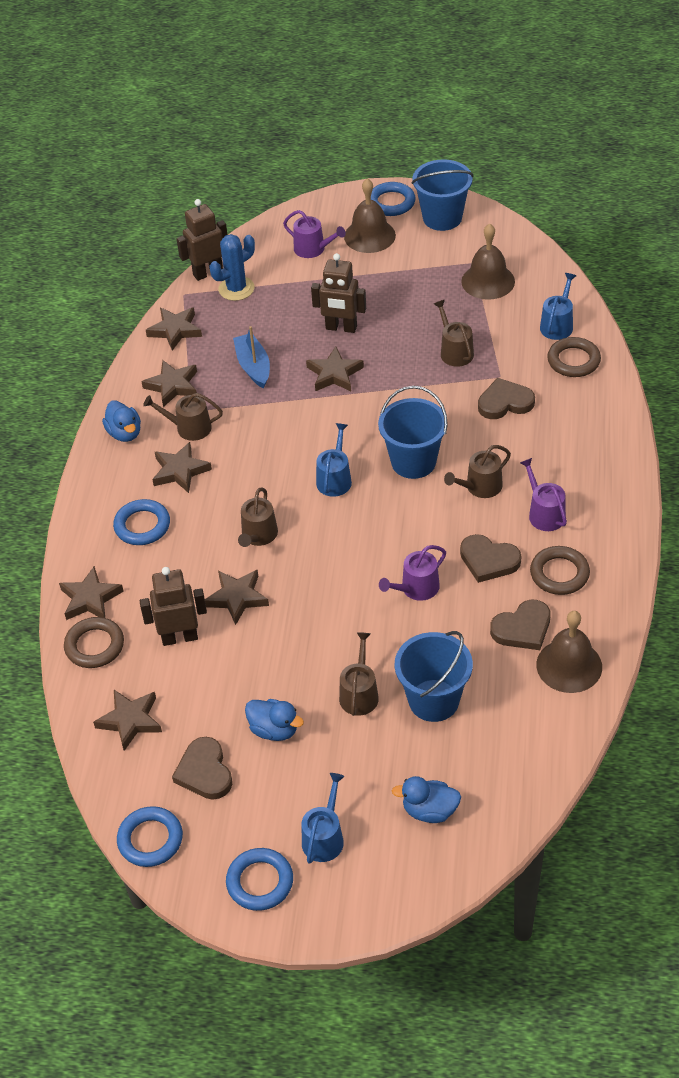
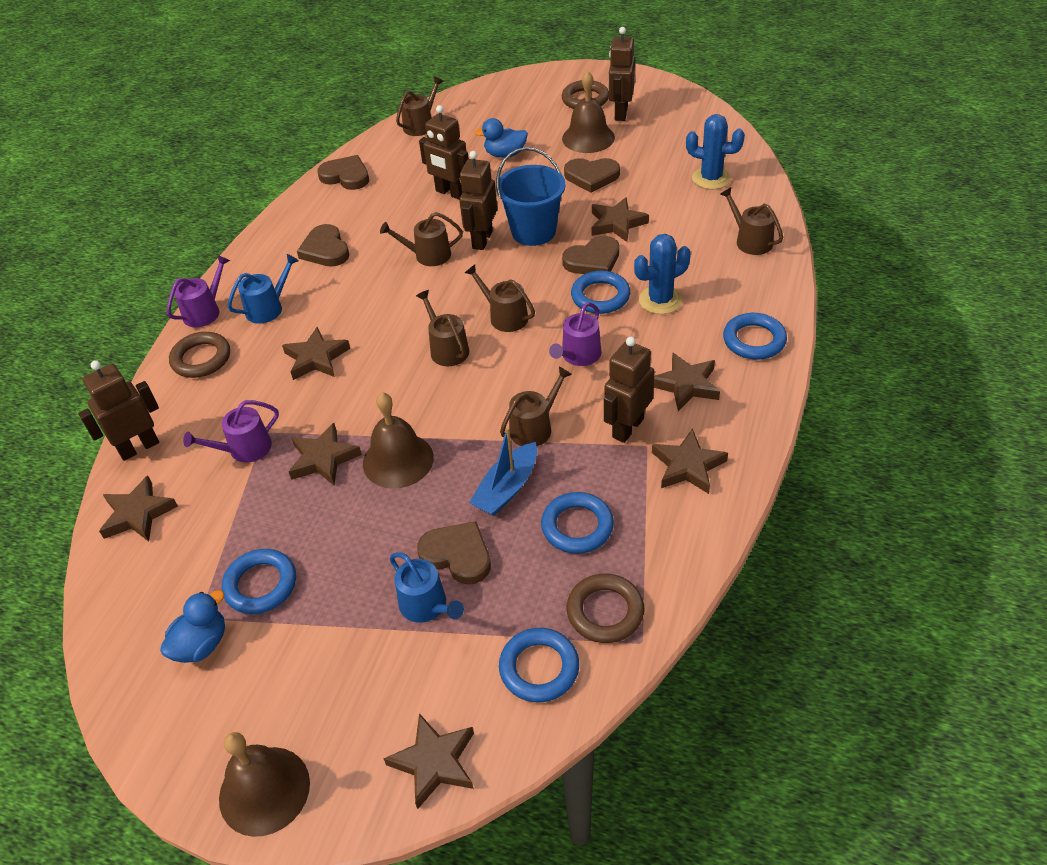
blue bucket: [378,386,448,479] [395,631,473,722] [411,159,473,231] = 3 -> [496,147,566,246] = 1
blue cactus: [210,234,255,301] = 1 -> [634,234,691,314] [686,114,745,190] = 2
blue duck: [102,401,141,442] [245,699,304,741] [392,776,461,823] = 3 -> [160,590,225,663] [474,118,528,158] = 2
blue ring: [113,499,170,545] [117,806,183,867] [226,848,293,911] [371,182,416,216] = 4 -> [222,549,296,614] [499,628,579,702] [541,492,614,554] [571,271,630,314] [723,313,787,360] = 5
blue watering can: [302,773,345,864] [316,423,352,497] [540,273,576,340] = 3 -> [228,254,299,324] [390,552,464,623] = 2
brown heart: [172,737,232,800] [460,534,521,583] [478,378,535,419] [490,600,550,650] = 4 -> [297,224,349,267] [317,155,369,190] [417,521,491,585] [562,236,619,274] [564,158,620,193] = 5
brown robot: [140,567,207,646] [177,199,227,281] [311,253,366,333] = 3 -> [78,360,159,461] [419,105,469,199] [459,151,497,250] [604,337,655,443] [609,27,635,121] = 5
brown watering can: [143,393,223,441] [238,487,278,547] [339,632,379,716] [434,300,474,367] [444,445,511,498] = 5 -> [380,212,463,266] [396,76,444,136] [416,290,469,366] [465,264,535,332] [500,367,572,446] [721,187,783,255] = 6

